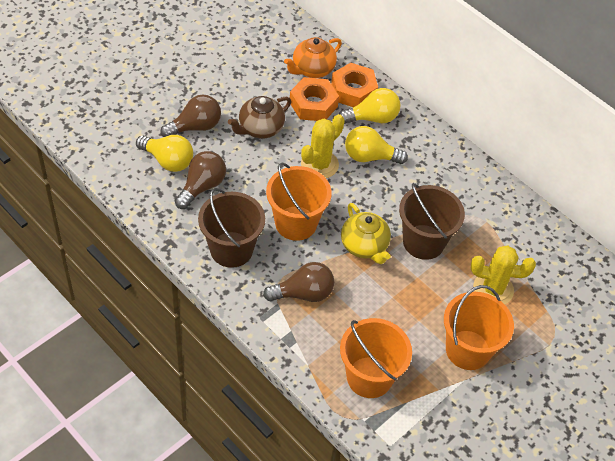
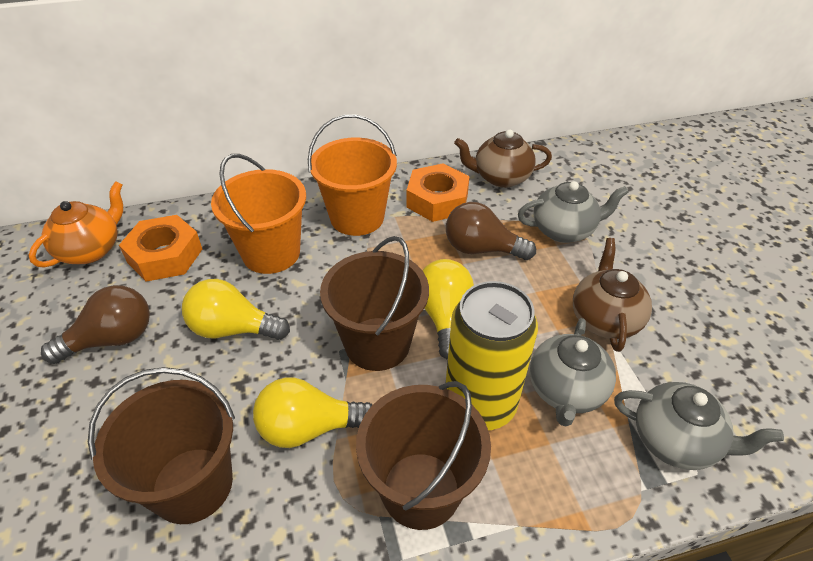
brown bucket: [198,188,265,268] [399,183,465,260] = 2 -> [88,367,235,524] [320,236,429,371] [356,381,491,530] = 3
brown light bulb: [160,94,221,137] [175,151,226,209] [263,262,334,302] = 3 -> [41,285,150,364] [446,202,536,260] = 2
brown teapot: [228,96,291,139] = 1 -> [454,129,552,188] [573,238,652,352] = 2
grey teapot: none = 0 -> [518,181,629,243] [530,318,616,426] [614,382,784,470] = 3
orange bucket: [266,162,332,241] [340,318,412,398] [444,285,514,370] = 3 -> [211,154,306,274] [308,114,397,236] = 2
yellow cactus: [301,114,345,178] [471,245,536,304] = 2 -> none = 0
yellow can: none = 0 -> [446,281,538,430] = 1
yellow teapot: [341,203,391,264] = 1 -> none = 0

